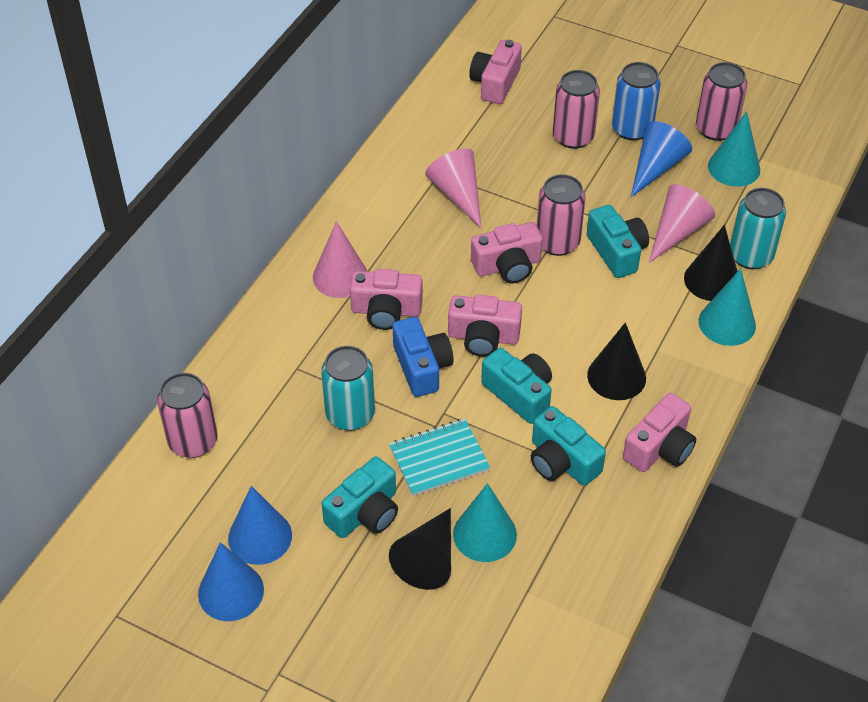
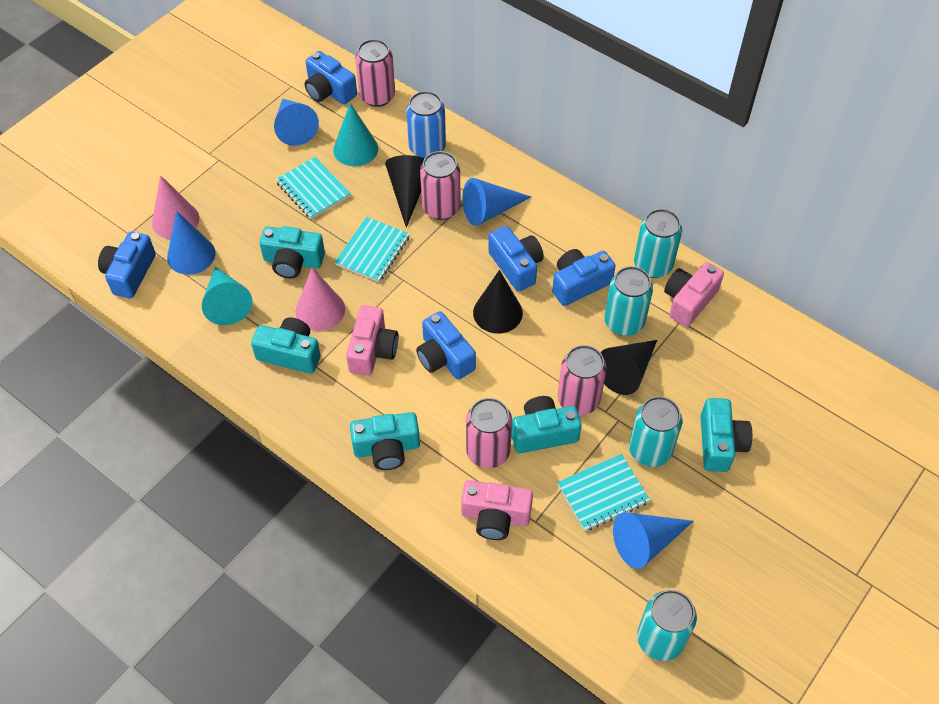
blue camera: [393,317,454,397] = 1 -> [98,232,156,298] [305,51,357,105] [416,311,476,380] [488,226,544,292] [552,249,616,306] = 5
blue cone: [198,542,264,621] [228,486,292,565] [631,121,692,197] = 3 -> [167,211,216,275] [274,99,319,146] [462,178,531,226] [613,512,694,569] = 4
pink camera: [350,269,423,330] [448,295,522,357] [469,40,522,104] [471,222,543,283] [623,393,696,472] = 5 -> [346,305,398,376] [461,480,533,540] [664,262,724,327] = 3
pink cone: [313,221,367,298] [425,148,481,228] [649,184,715,263] = 3 -> [152,175,199,239] [295,268,345,331] = 2
turquoise camera: [322,457,398,538] [481,348,552,424] [531,406,606,486] [587,205,649,278] = 4 -> [251,317,321,374] [259,226,325,279] [350,412,420,470] [511,396,582,453] [700,398,752,472] = 5
turquoise can: [321,346,375,430] [730,188,786,269] = 2 -> [604,266,653,336] [629,396,682,467] [634,209,682,278] [637,590,697,661] = 4
turquoise cone: [453,483,517,562] [699,268,756,346] [708,112,760,187] = 3 -> [202,267,253,325] [333,103,378,166] = 2
turquoise notebook: [389,419,490,496] = 1 -> [275,157,351,219] [335,217,410,282] [557,454,650,531] = 3

